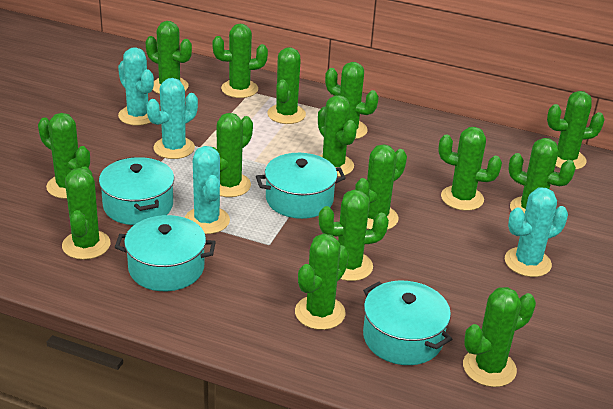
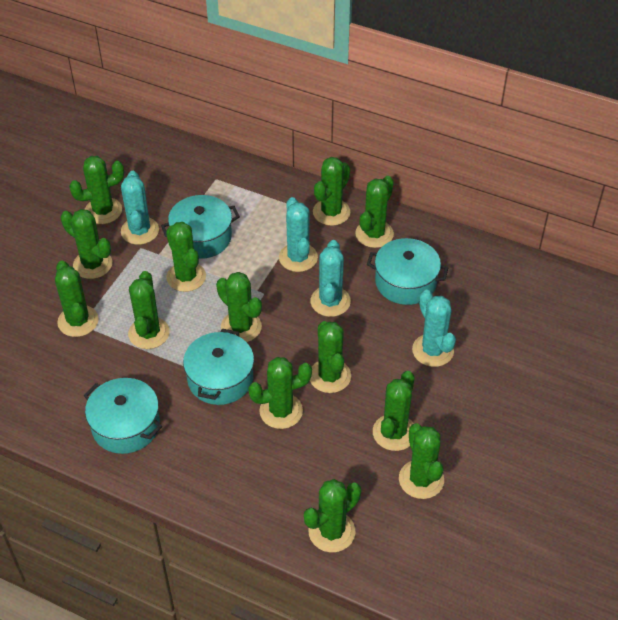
green cactus: [38,113,90,199] [62,166,110,260] [145,21,192,94] [212,24,268,98] [213,113,253,197] [267,47,306,124] [295,234,349,330] [318,95,357,177] [319,190,389,281] [325,62,379,139] [355,144,407,230] [438,127,502,211] [463,287,536,387] [508,138,576,214] [547,91,605,170] = 15 -> [55,260,99,337] [61,209,112,279] [69,156,124,224] [128,271,170,349] [166,222,206,292] [216,272,262,342] [248,357,312,429] [304,479,361,552] [310,321,351,393] [313,157,350,226] [355,176,394,248] [373,371,415,451] [399,423,444,499] = 13

